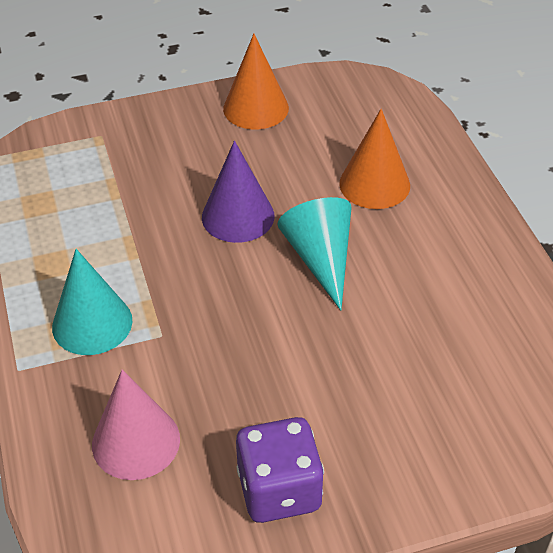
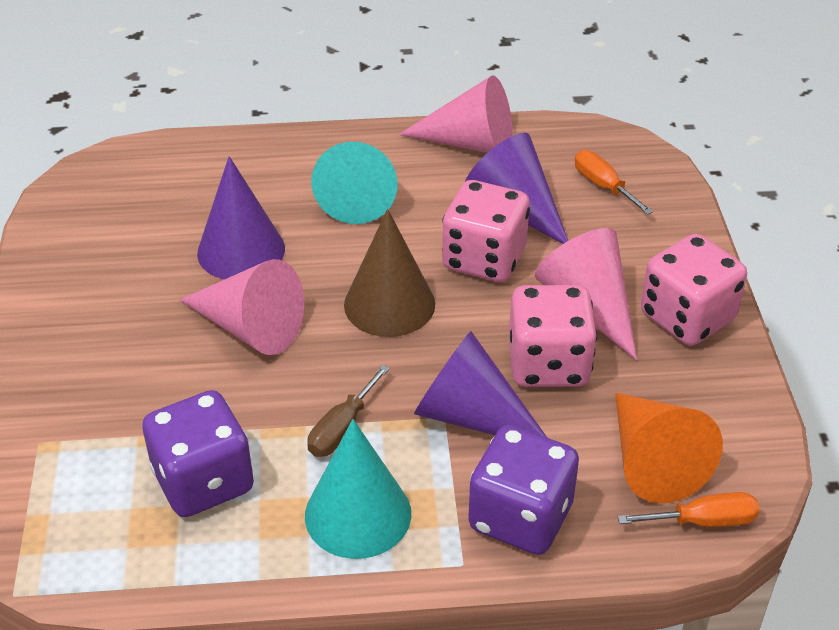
brown cone: none = 0 -> [344,209,435,337] = 1
brown screwdriver: none = 0 -> [307,365,390,457] = 1
orange cone: [223,34,289,129] [339,109,410,209] = 2 -> [615,393,723,503] = 1
orange screwdriver: none = 0 -> [575,150,653,215] [617,492,760,527] = 2
pink cone: [92,370,180,480] = 1 -> [180,259,304,355] [399,75,513,153] [535,228,637,360] = 3
pink dice: none = 0 -> [442,180,530,282] [509,285,597,387] [641,234,747,346] = 3
purple cone: [202,141,275,243] = 1 -> [197,156,285,280] [414,331,547,437] [464,133,568,244] = 3
purple dice: [236,417,324,523] = 1 -> [142,390,254,517] [468,425,579,555] = 2

